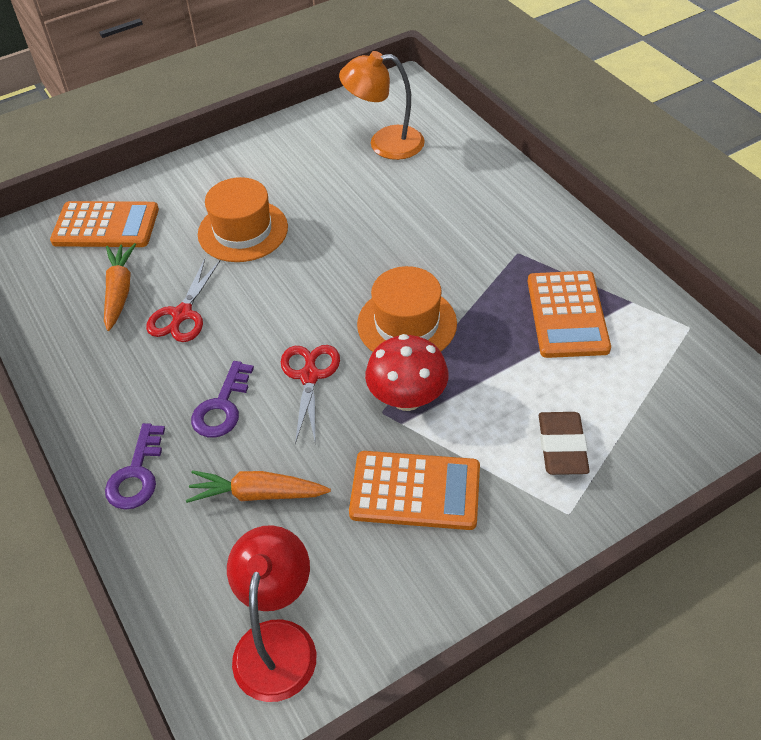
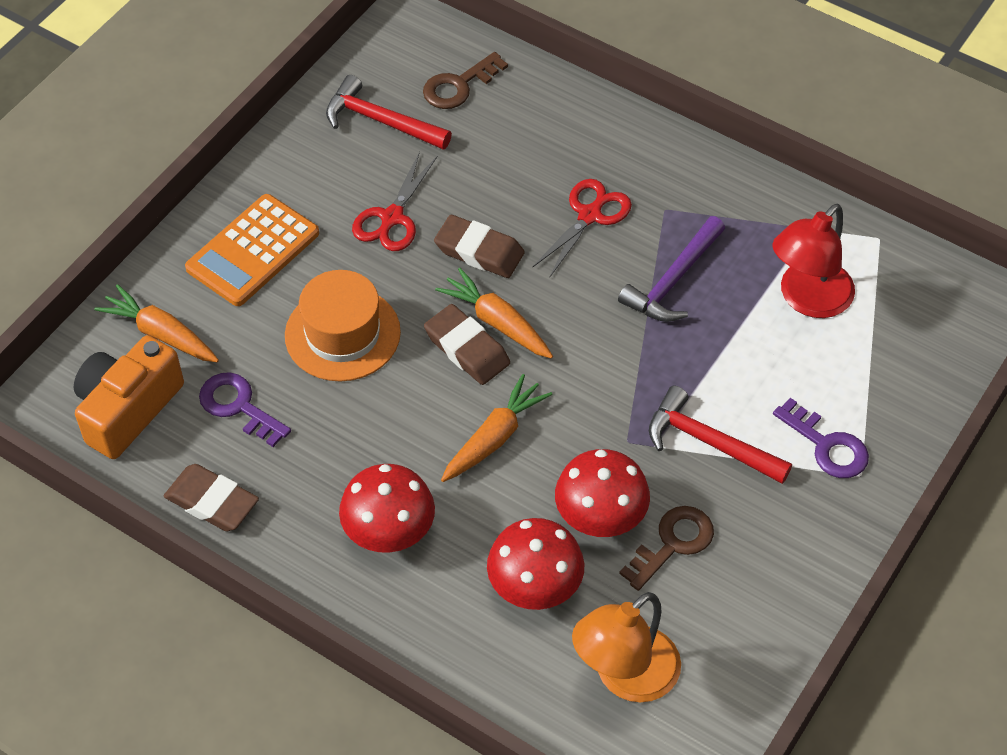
brown eraser: [539,412,590,475] = 1 -> [164,464,259,531] [424,304,510,385] [434,215,525,278] = 3
brown key: none = 0 -> [423,52,508,109] [619,506,714,591] = 2
orange calculator: [50,201,159,247] [349,451,480,530] [528,271,611,358] = 3 -> [185,194,319,306] = 1
orange camera: none = 0 -> [74,335,184,459] = 1
orange carrot: [104,243,136,331] [186,470,331,503] = 2 -> [94,284,219,362] [435,268,553,359] [441,374,553,482] = 3
orange hat: [198,177,288,262] [357,266,457,352] = 2 -> [285,270,401,382] = 1
purple hammer: none = 0 -> [618,216,725,322] = 1
red hammer: none = 0 -> [326,75,452,150] [649,386,792,484] = 2
red mushroom: [365,334,449,411] = 1 -> [339,464,435,553] [487,518,584,610] [555,449,650,537] = 3

